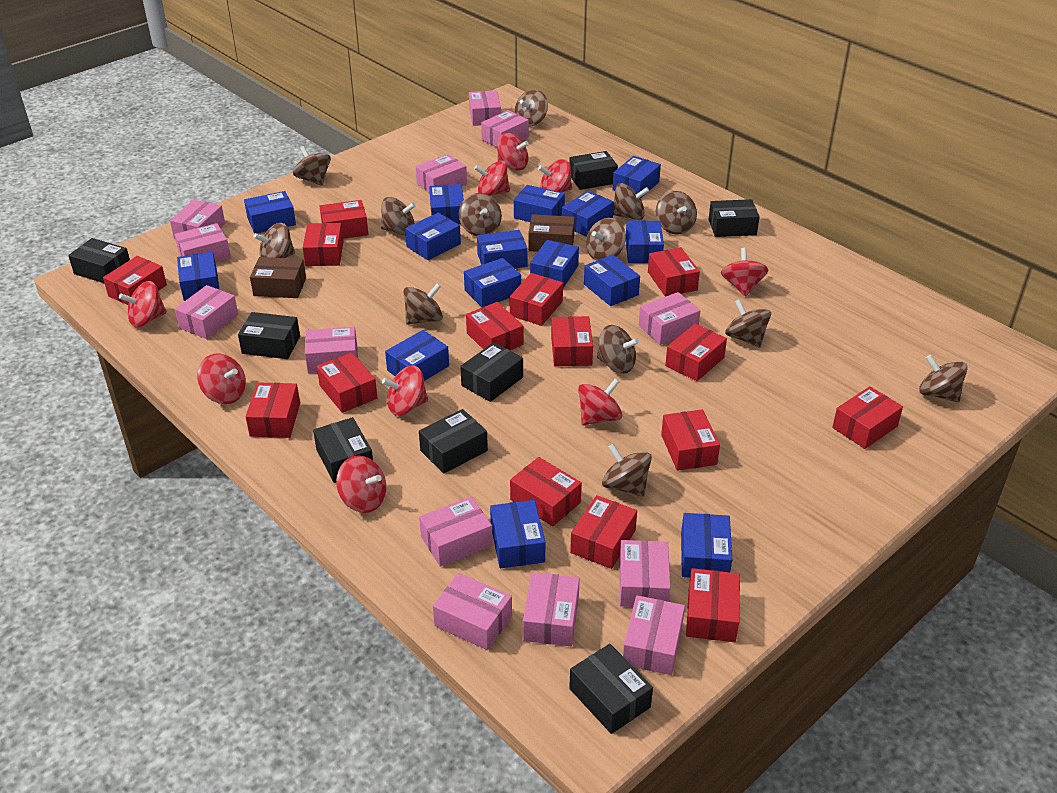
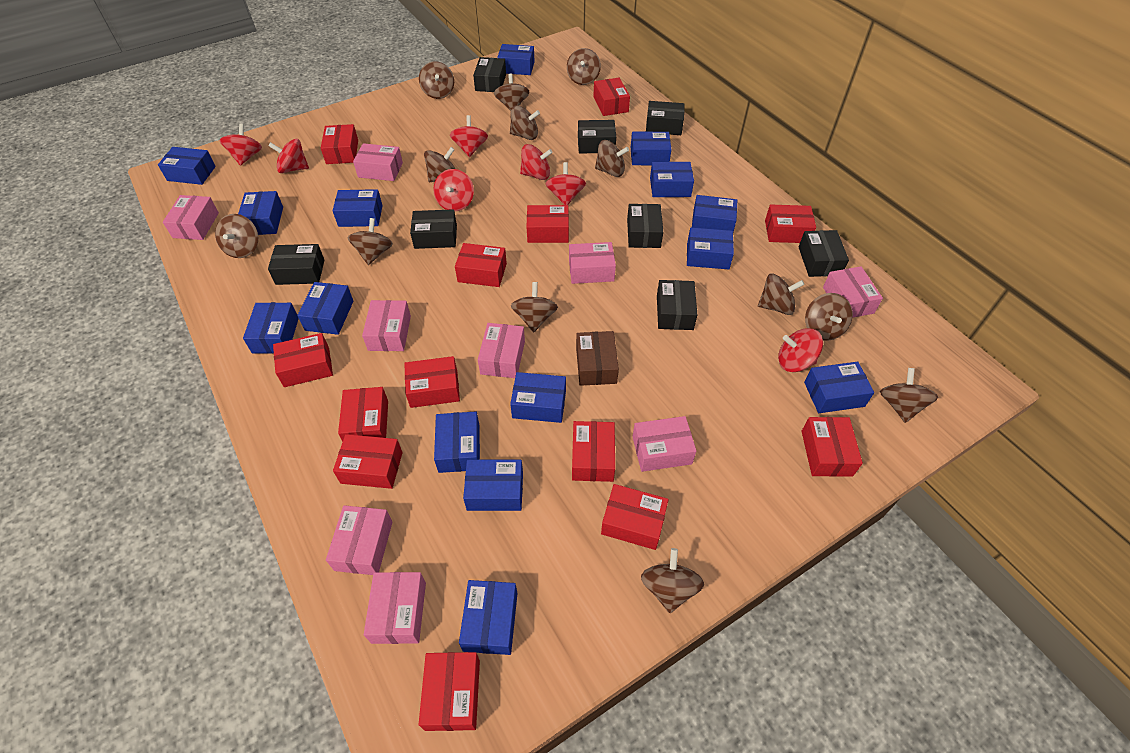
brown box: [250,257,306,298] [529,214,575,252] = 2 -> [576,331,619,386] = 1
pink box: [170,199,225,239] [174,223,231,262] [175,285,238,339] [305,327,358,373] [416,154,467,193] [419,497,493,567] [433,573,512,650] [469,90,501,126] [481,110,529,147] [523,572,580,646] [619,540,670,607] [623,595,685,675] [639,292,700,345] = 13 -> [163,195,219,240] [326,505,393,575] [353,143,403,181] [362,300,411,351] [364,572,426,644] [478,323,525,378] [569,242,616,284] [633,416,696,472] [823,266,883,318] = 9
red box: [103,256,167,305] [245,383,300,438] [303,223,343,266] [317,352,378,413] [319,200,368,239] [466,302,524,350] [510,273,563,326] [510,457,582,527] [551,316,593,366] [570,495,637,569] [648,247,700,297] [661,409,720,471] [665,324,727,381] [686,568,740,642] [832,386,903,449] = 15 -> [273,333,333,387] [321,124,358,164] [333,434,403,489] [338,387,388,442] [404,356,460,408] [419,652,480,731] [455,243,507,287] [527,205,569,243] [572,421,615,482] [593,78,630,116] [601,484,669,550] [765,204,816,243] [802,417,863,477] = 13
red spinning top: [119,281,167,327] [197,353,246,404] [336,455,386,513] [382,366,428,416] [474,161,510,196] [497,133,529,171] [538,159,572,192] [578,379,622,425] [721,248,768,297] = 9 -> [219,123,262,166] [268,139,309,173] [433,169,474,211] [450,115,488,157] [520,144,553,180] [546,162,586,205] [778,328,823,372] = 7

